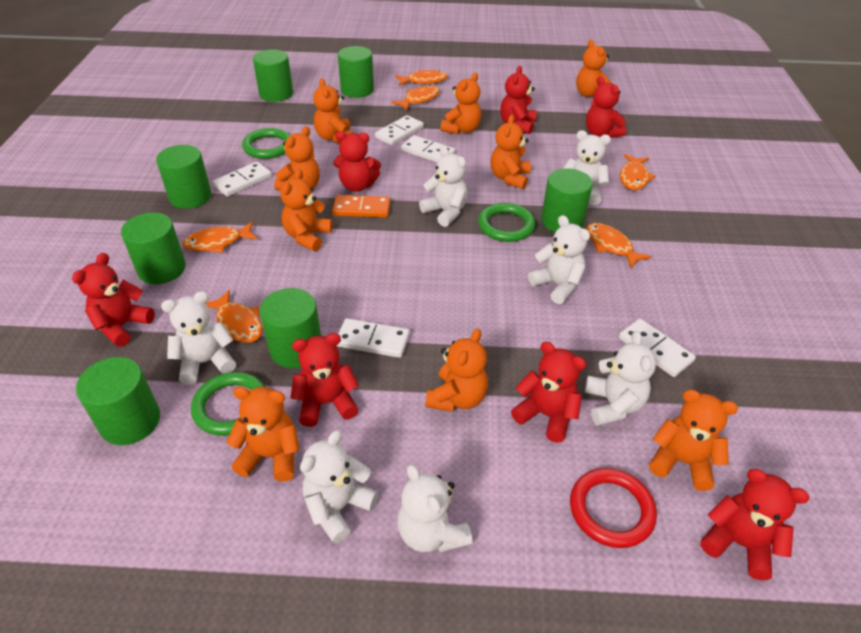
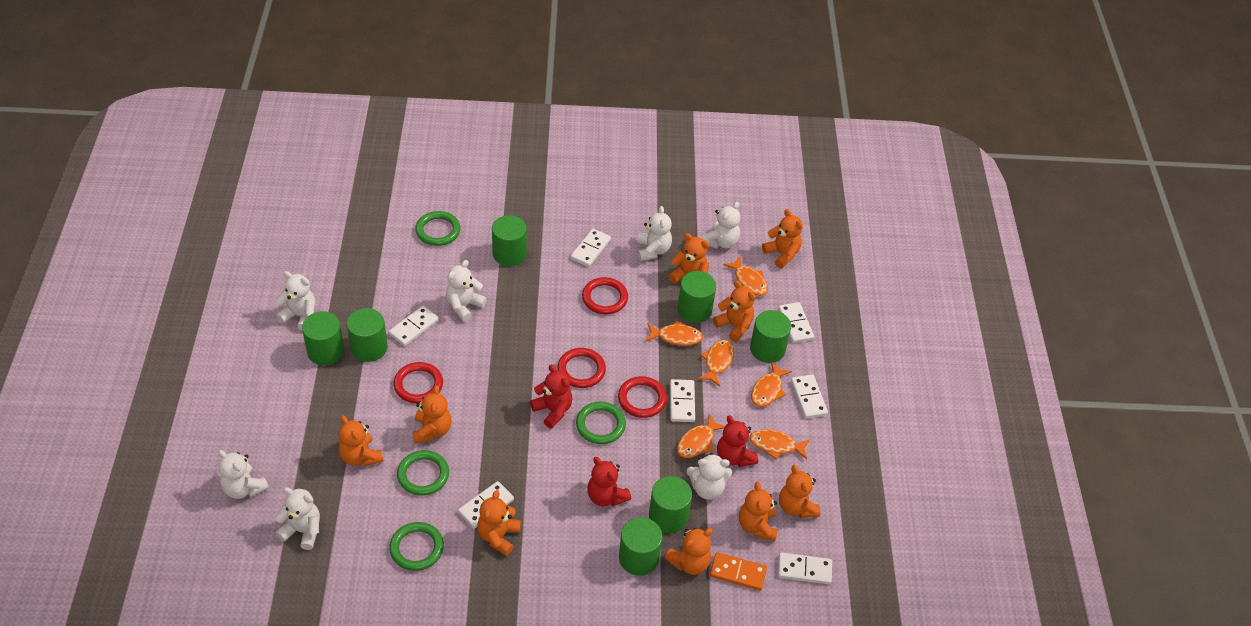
green ring: [191,372,265,436] [242,128,290,159] [478,203,536,242] = 3 -> [389,522,444,571] [397,450,449,496] [415,211,461,246] [576,401,626,444] = 4
red ring: [570,468,657,548] = 1 -> [393,362,443,403] [557,348,606,388] [582,277,628,314] [618,376,667,418] = 4
red teddy bear: [72,253,155,347] [290,333,359,427] [334,131,381,192] [500,66,536,134] [511,342,586,443] [586,76,626,138] [700,469,809,580] = 7 -> [530,365,572,429] [587,457,631,506] [717,415,758,467] = 3
white domino: [213,162,272,196] [336,318,410,358] [375,115,424,145] [401,135,455,163] [619,319,696,377] = 5 -> [389,306,439,346] [458,481,514,528] [570,229,611,267] [670,379,695,422] [778,302,814,343] [778,552,832,584] [791,375,828,419] = 7

